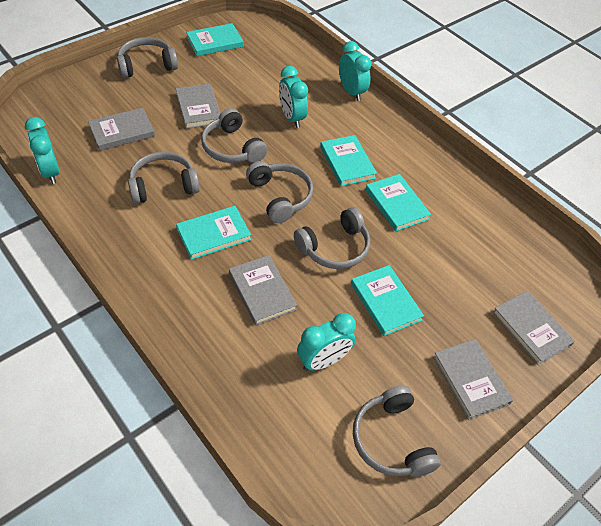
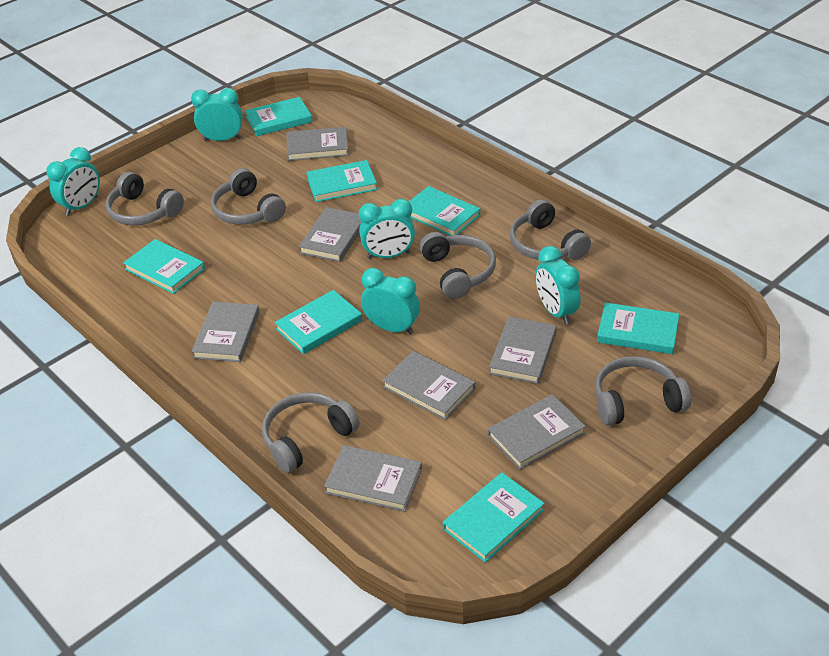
grey book: [88,108,155,151] [176,84,221,129] [229,255,297,326] [433,339,513,420] [492,291,575,365] = 5 -> [192,302,260,362] [287,127,349,161] [299,207,362,262] [324,445,422,512] [382,351,475,420] [488,394,586,470] [489,317,557,384] = 7
turquoise book: [176,206,251,260] [186,23,244,56] [320,135,377,186] [351,265,424,336] [366,174,431,232] = 5 -> [123,239,205,294] [245,97,312,136] [275,290,362,354] [306,160,378,202] [409,186,480,236] [443,473,545,563] [597,302,679,354] = 7
turquoise clock: [25,117,60,184] [279,66,308,128] [297,313,356,371] [339,41,372,101] = 4 -> [46,147,100,216] [191,88,243,141] [359,199,415,259] [361,268,420,335] [536,246,581,325] = 5

